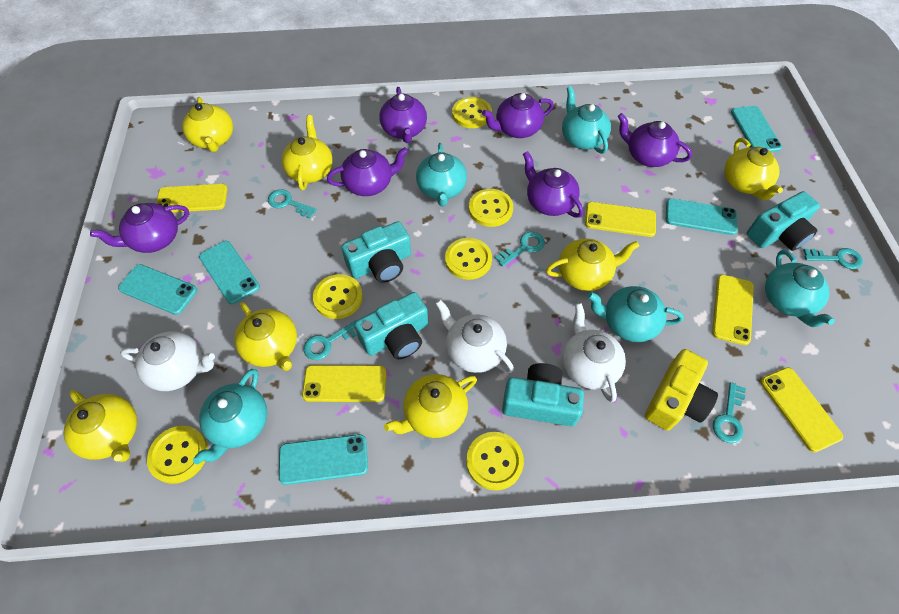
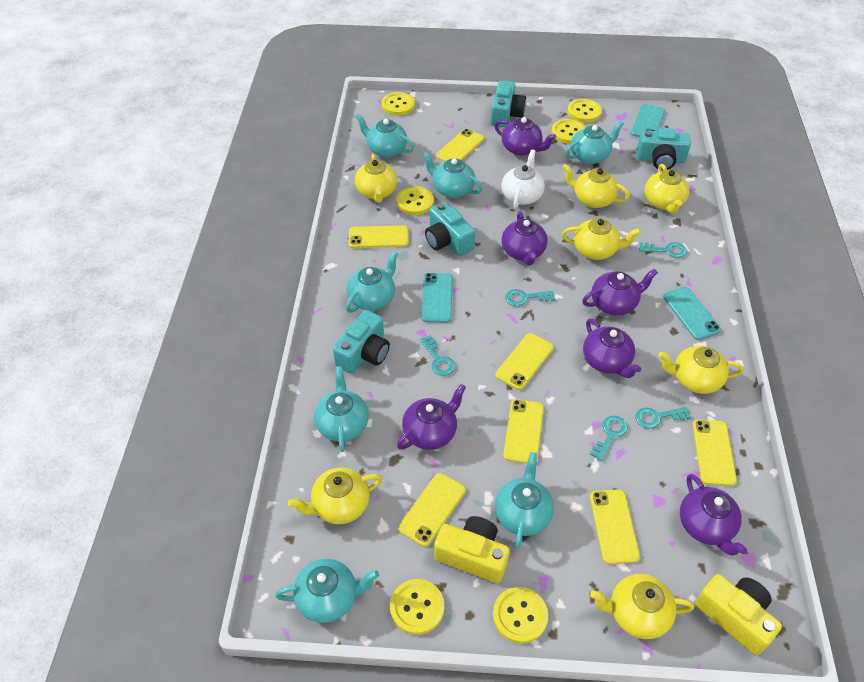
turquoise phone: [118,264,197,315] [199,241,260,304] [279,434,368,485] [666,198,738,235] [731,106,782,152] = 5 -> [421,273,453,323] [631,104,665,137] [663,287,721,340] = 3
turquoise teapot: [193,369,267,464] [416,143,467,206] [562,86,611,154] [587,286,684,342] [765,250,835,327] = 5 -> [275,559,379,623] [314,366,369,452] [346,251,398,313] [356,114,414,158] [422,152,482,198] [495,452,554,548] [565,121,624,164] = 7
white teapot: [120,331,215,391] [435,300,514,373] [563,303,626,402] = 3 -> [501,150,545,209] = 1
yellow camera: [645,349,718,431] = 1 -> [434,516,510,583] [695,574,782,655] = 2
yellow phone: [156,184,228,213] [302,365,386,402] [585,202,656,237] [712,275,754,345] [760,367,843,452] = 5 -> [349,225,409,248] [398,473,466,547] [436,129,484,162] [495,333,554,390] [503,399,544,464] [590,489,640,564] [692,420,737,486] = 7

